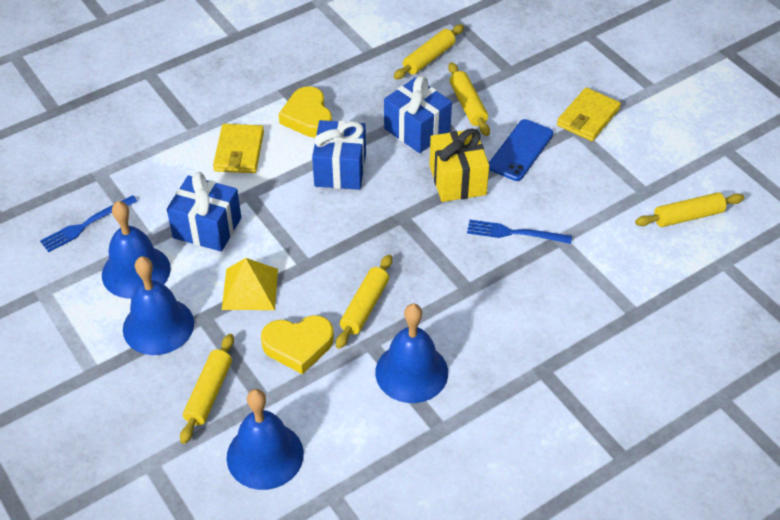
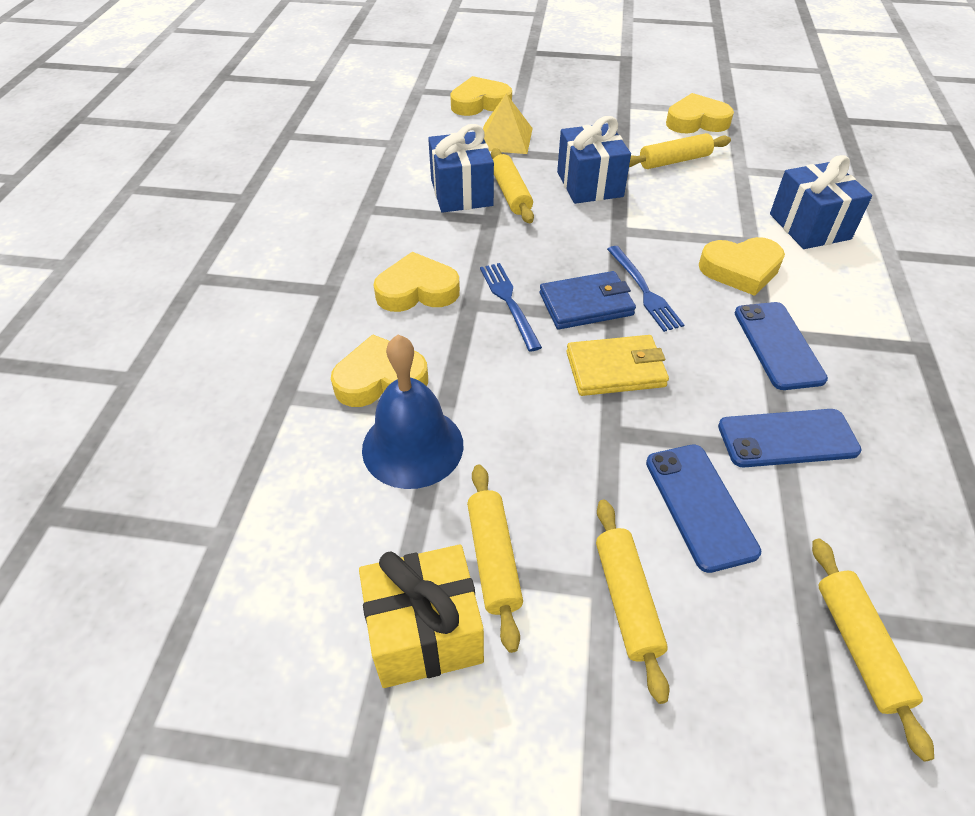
blue bell: [102,201,171,299] [123,256,194,355] [227,389,304,490] [375,304,448,403] = 4 -> [362,335,463,489] = 1
blue phone: [489,119,554,181] = 1 -> [646,444,761,573] [718,409,862,467] [735,302,828,390] = 3
blue wallet: none = 0 -> [540,271,636,329] = 1
yellow heart: [261,315,334,374] [279,86,332,138] = 2 -> [331,334,428,407] [374,252,460,312] [450,76,512,116] [666,93,734,133] [699,237,785,296] = 5
yellow wallet: [213,124,264,173] [557,87,621,141] = 2 -> [566,335,669,396] = 1

